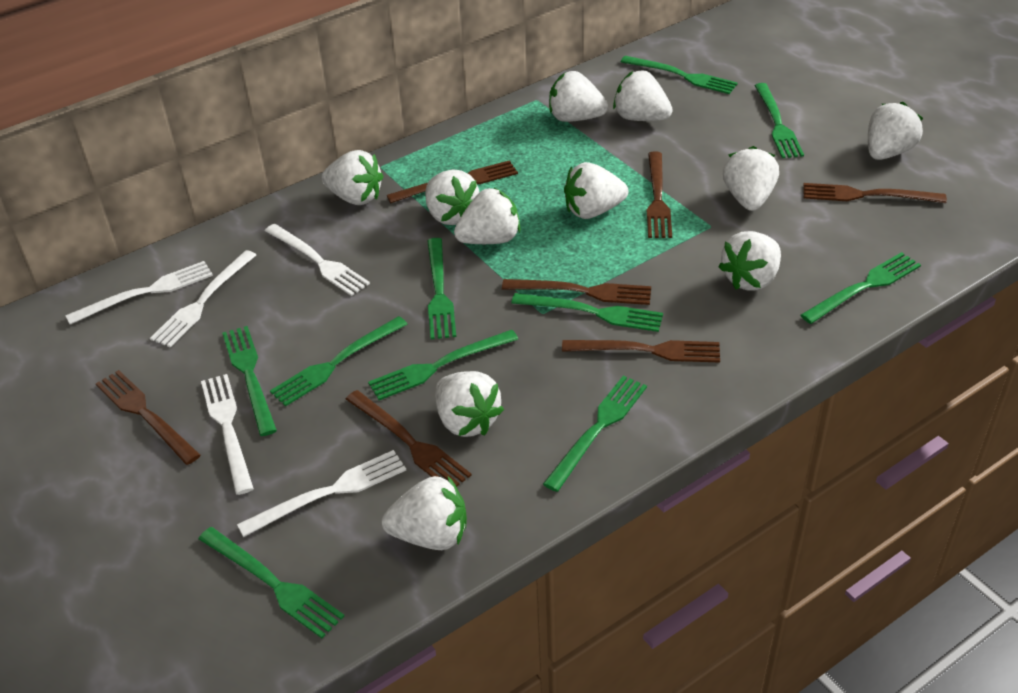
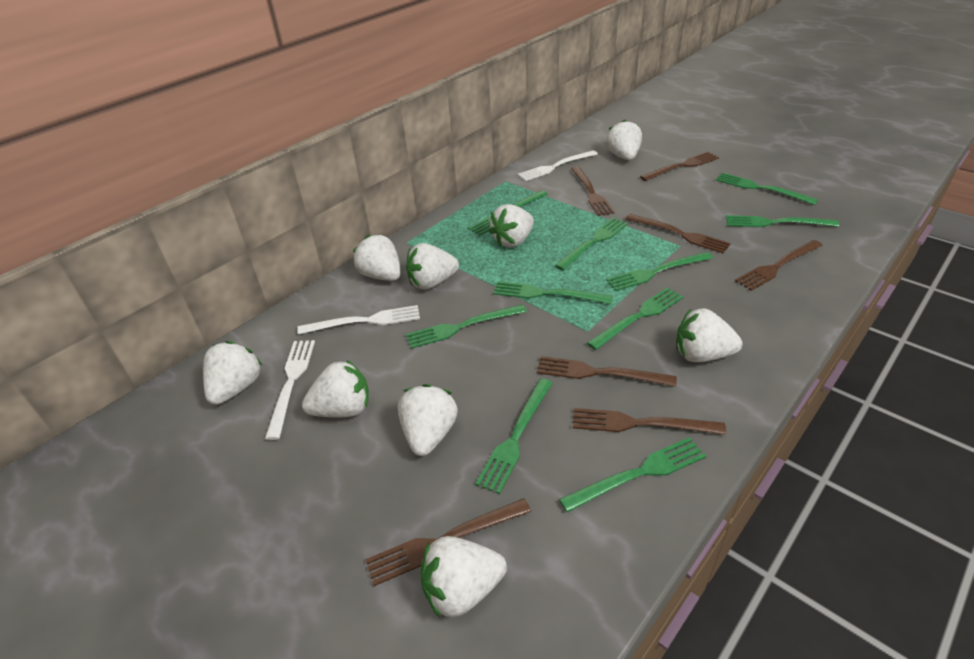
white fork: [65,261,213,325] [150,250,256,347] [201,374,254,495] [237,450,406,537] [265,224,370,296] = 5 -> [265,340,315,440] [297,305,420,335] [517,150,598,181] = 3
white strawberry: [321,150,384,205] [382,476,467,550] [425,170,479,225] [435,371,504,437] [454,188,520,244] [549,71,608,122] [564,162,628,219] [613,70,673,121] [719,231,781,290] [723,146,779,211] [868,102,923,160] = 11 -> [203,341,262,405] [302,360,369,418] [353,235,401,281] [398,384,458,456] [406,243,459,290] [420,536,507,618] [489,204,534,248] [606,120,642,160] [676,308,742,362] = 9

